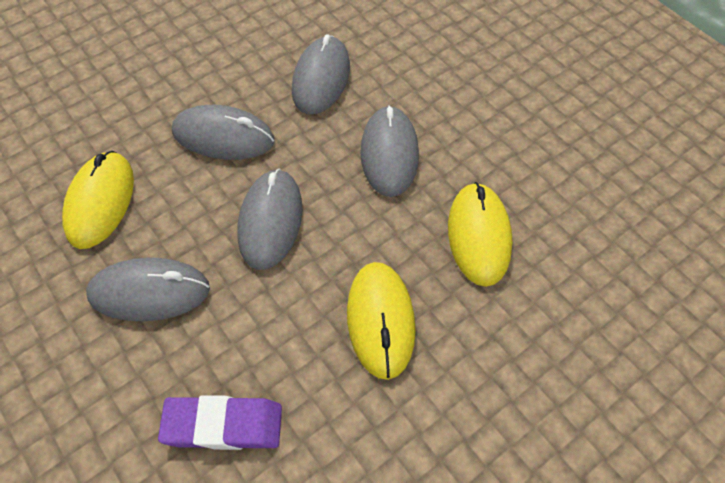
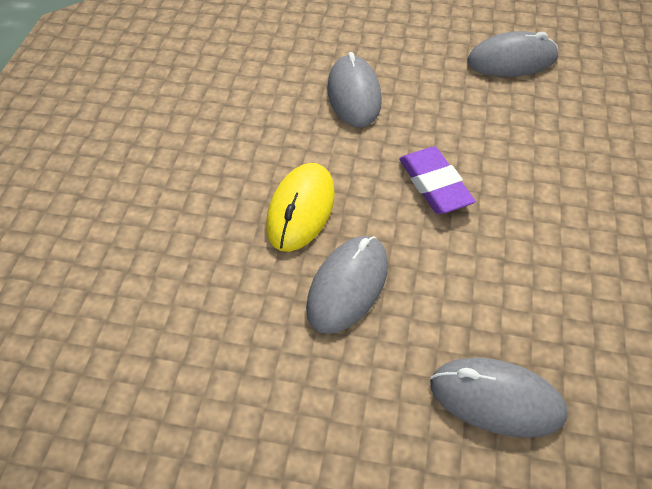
grey mouse: [86,258,210,321] [172,105,275,160] [237,169,302,270] [292,34,350,114] [360,105,419,197] = 5 -> [306,236,388,334] [327,52,382,128] [430,358,568,438] [467,31,558,77] = 4
yellow mouse: [62,151,134,249] [347,262,416,380] [448,182,512,287] = 3 -> [266,163,335,252] = 1

